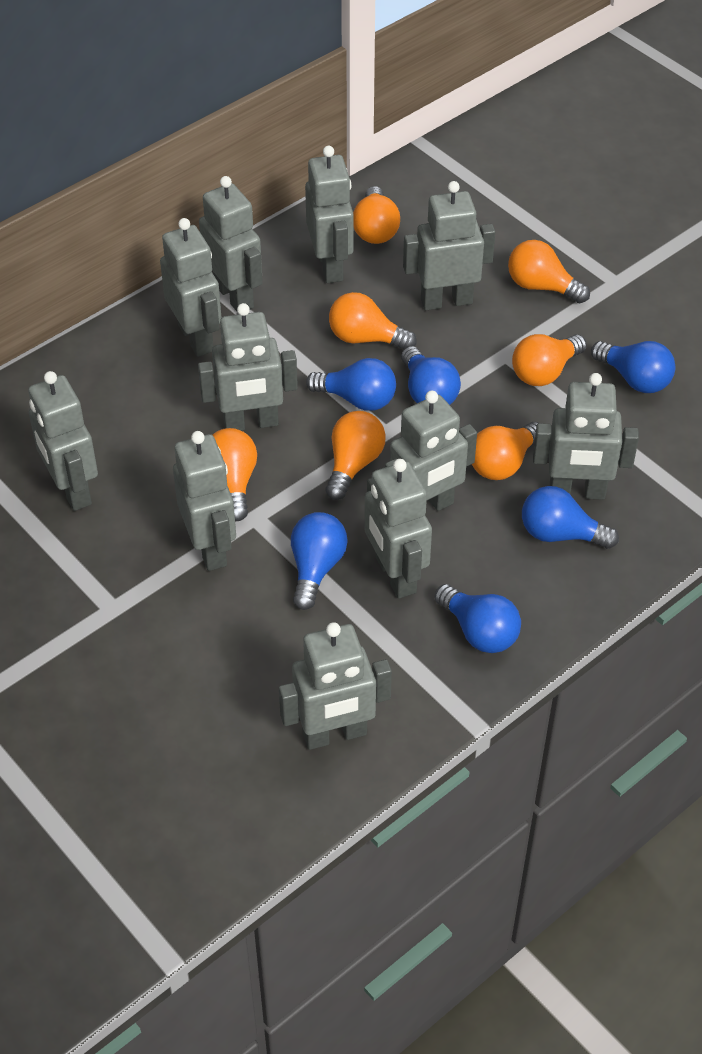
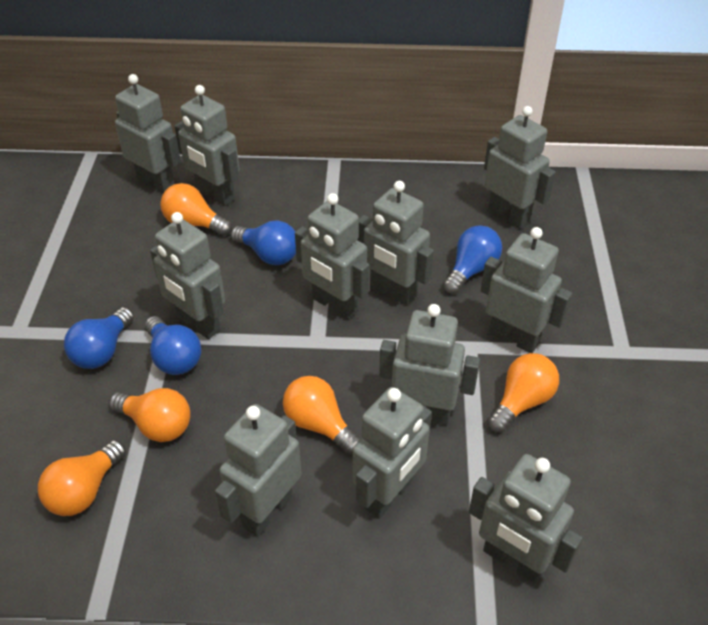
blue light bulb: [291,512,348,610] [306,358,396,411] [401,346,461,405] [435,584,521,653] [522,486,619,549] [591,341,675,393] = 6 -> [64,307,134,369] [145,316,201,375] [231,220,296,265] [443,225,502,294] = 4
orange light bulb: [212,428,257,521] [325,411,386,500] [329,292,417,349] [353,186,400,244] [472,422,538,480] [508,240,590,303] [512,334,587,386] = 7 -> [38,440,126,516] [109,388,190,442] [160,183,232,236] [283,376,361,455] [488,353,559,433] = 5

